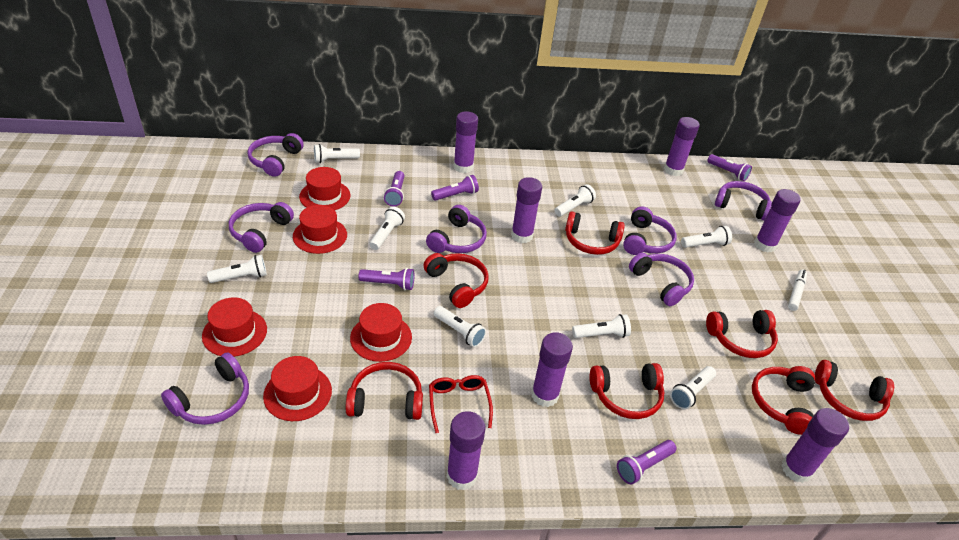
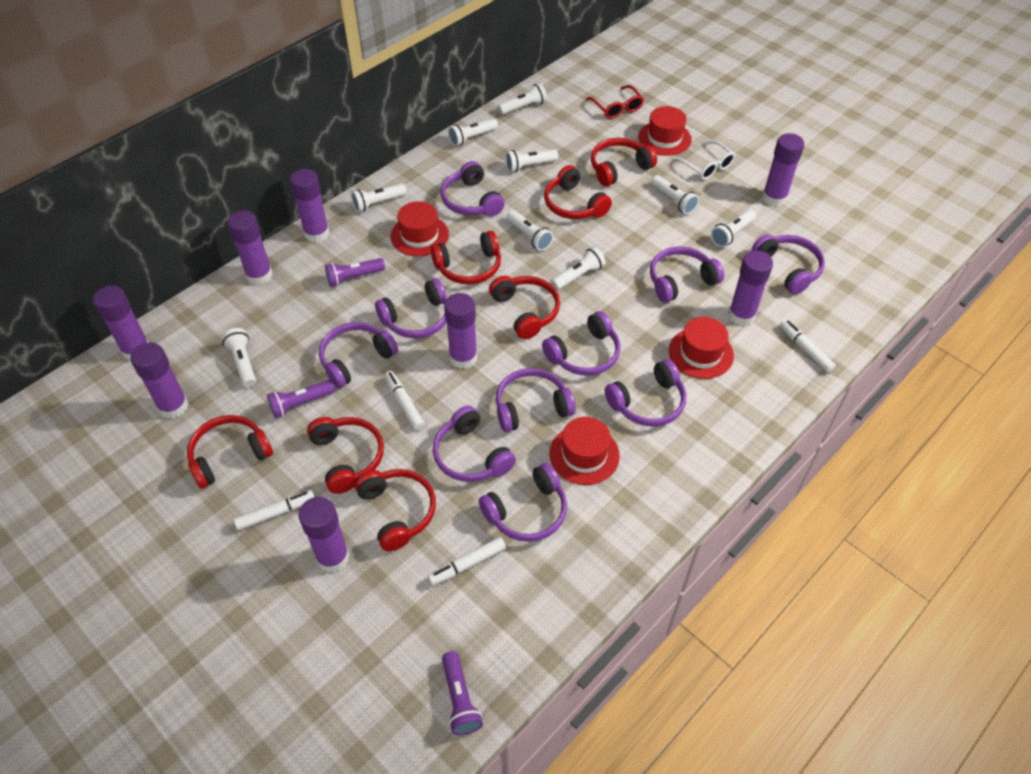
purple flashlight: [359,268,414,291] [384,171,405,206] [431,175,479,201] [617,440,677,484] [707,154,752,181] = 5 -> [267,380,335,418] [325,258,385,287] [442,651,483,736] = 3
purple glue stick: [447,411,485,490] [453,111,478,173] [511,177,542,243] [531,332,573,407] [664,117,700,176] [754,189,801,253] [781,408,849,483] = 7 -> [93,285,149,361] [130,342,189,419] [227,210,272,285] [290,169,330,243] [299,497,349,572] [444,293,477,369] [728,250,773,326] [762,133,804,206] = 8
purple headphones: [161,352,249,425] [229,202,294,253] [247,133,304,177] [426,205,487,253] [623,206,677,255] [629,253,694,306] [715,181,772,221] = 7 -> [319,322,398,388] [375,278,447,338] [433,405,516,482] [441,161,505,216] [479,463,567,542] [496,368,576,432] [542,311,620,376] [605,359,686,427] [650,246,724,303] [752,234,825,295] = 10
red hat: [202,297,267,357] [263,356,332,421] [293,205,347,254] [299,167,351,210] [350,303,412,362] = 5 -> [390,201,449,256] [550,417,620,485] [638,106,692,156] [669,317,734,379] = 4
white flashlight: [207,255,267,283] [314,144,360,163] [369,207,405,250] [434,306,486,347] [555,184,596,217] [572,314,631,338] [670,366,716,409] [681,226,732,248] = 8 -> [222,328,256,387] [351,183,407,212] [448,118,498,146] [498,83,547,115] [505,149,558,172] [507,210,553,251] [551,247,606,290] [651,175,699,214] [711,209,756,247] = 9
white glasses: none = 0 -> [672,141,735,180] = 1
white marker: [788,269,807,311] = 1 -> [234,490,314,530] [384,371,425,430] [427,537,506,586] [779,319,836,373] = 4

